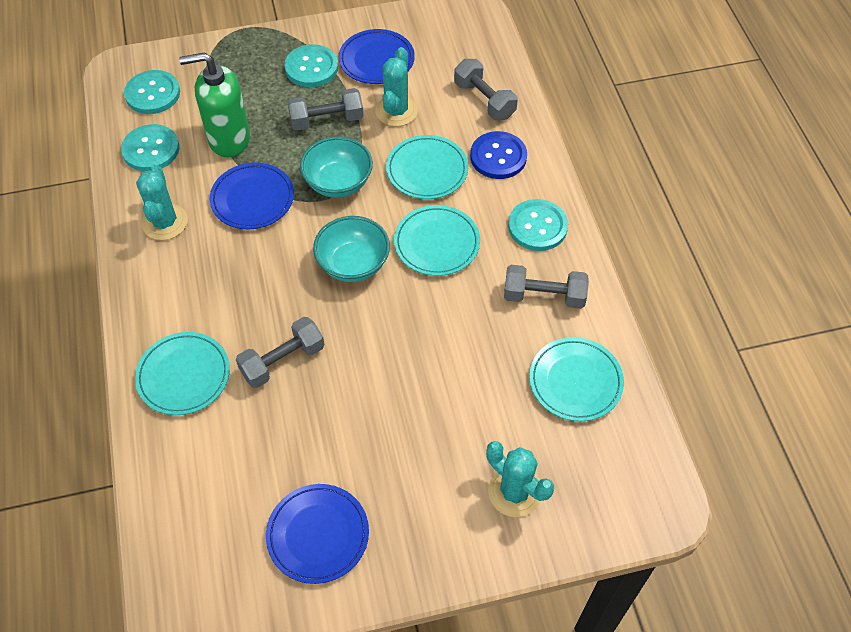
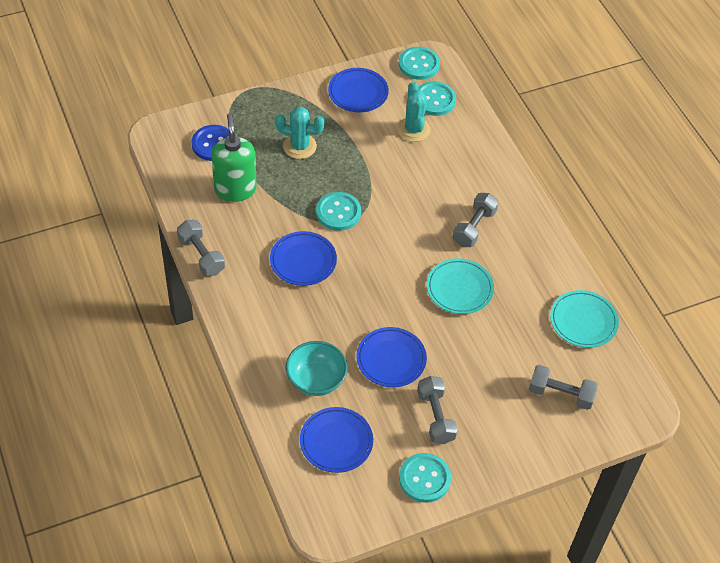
blue plate: [210,163,294,229] [266,484,369,584] [339,29,415,84] = 3 -> [270,231,337,286] [300,407,373,473] [328,68,389,112] [356,327,427,387] = 4
turquoise bowl: [300,137,373,198] [313,216,390,282] = 2 -> [286,341,348,396] = 1
turquoise cactus: [136,164,188,240] [375,47,418,127] [486,441,554,517] = 3 -> [275,107,325,159] [397,81,430,142] = 2
turquoise plate: [135,332,230,415] [386,135,468,199] [394,205,480,276] [529,337,624,421] = 4 -> [427,258,494,314] [550,290,619,348] = 2

